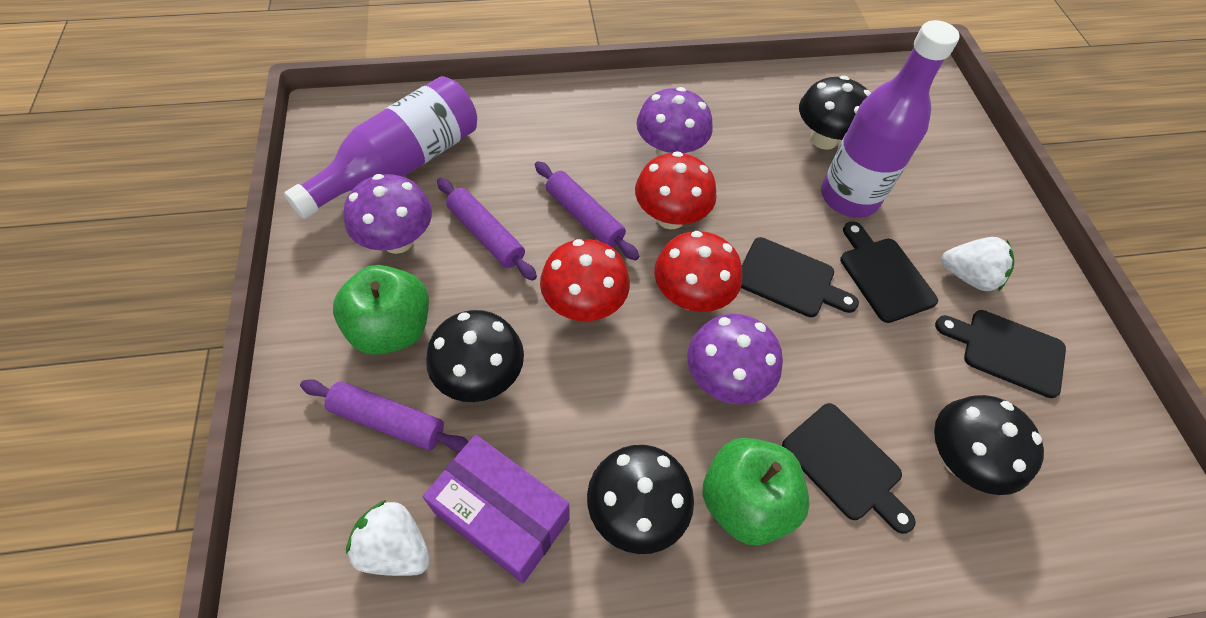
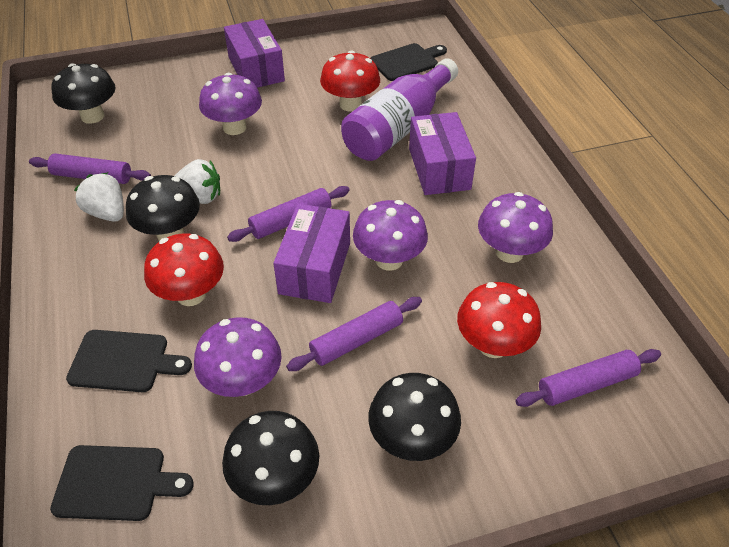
black cutting board: [741,237,859,317] [782,403,916,534] [840,221,938,323] [935,310,1066,398] = 4 -> [50,445,194,521] [66,330,192,392] [370,43,447,81] = 3
green apple: [333,265,429,355] [703,438,810,545] = 2 -> none = 0
purple bottle: [284,76,477,219] [821,20,960,218] = 2 -> [341,58,458,161] = 1
purple box: [423,435,569,583] = 1 -> [224,19,285,88] [273,204,350,303] [409,112,476,195] = 3
purple mushroom: [344,174,432,254] [637,87,713,156] [687,314,783,404] = 3 -> [194,317,282,397] [199,73,262,135] [353,200,428,271] [478,192,553,263] = 4
purple rolling pin: [300,379,469,453] [437,178,537,281] [535,161,639,261] = 3 -> [29,153,151,184] [227,186,350,242] [286,297,422,371] [515,349,661,407] = 4

